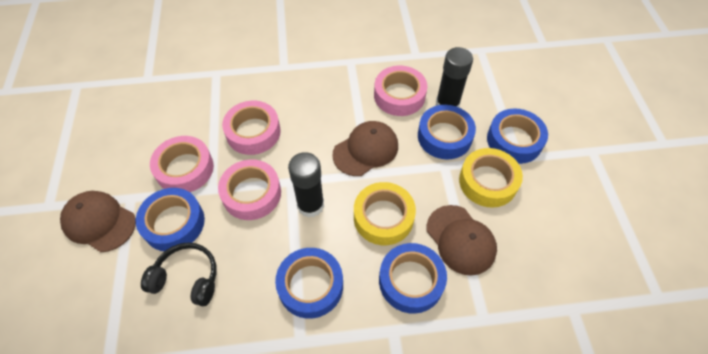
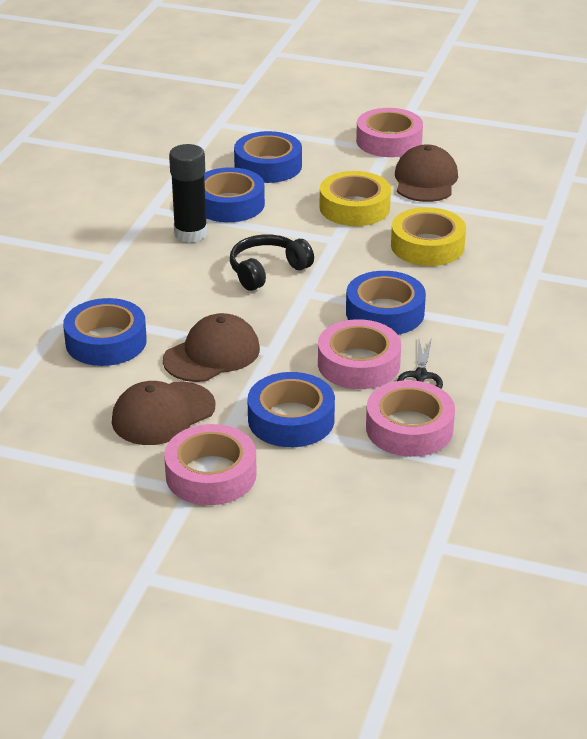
black glue stick: [288,152,324,218] [436,47,473,107] = 2 -> [169,144,207,243] = 1
black scissors: none = 0 -> [397,338,443,389] = 1

